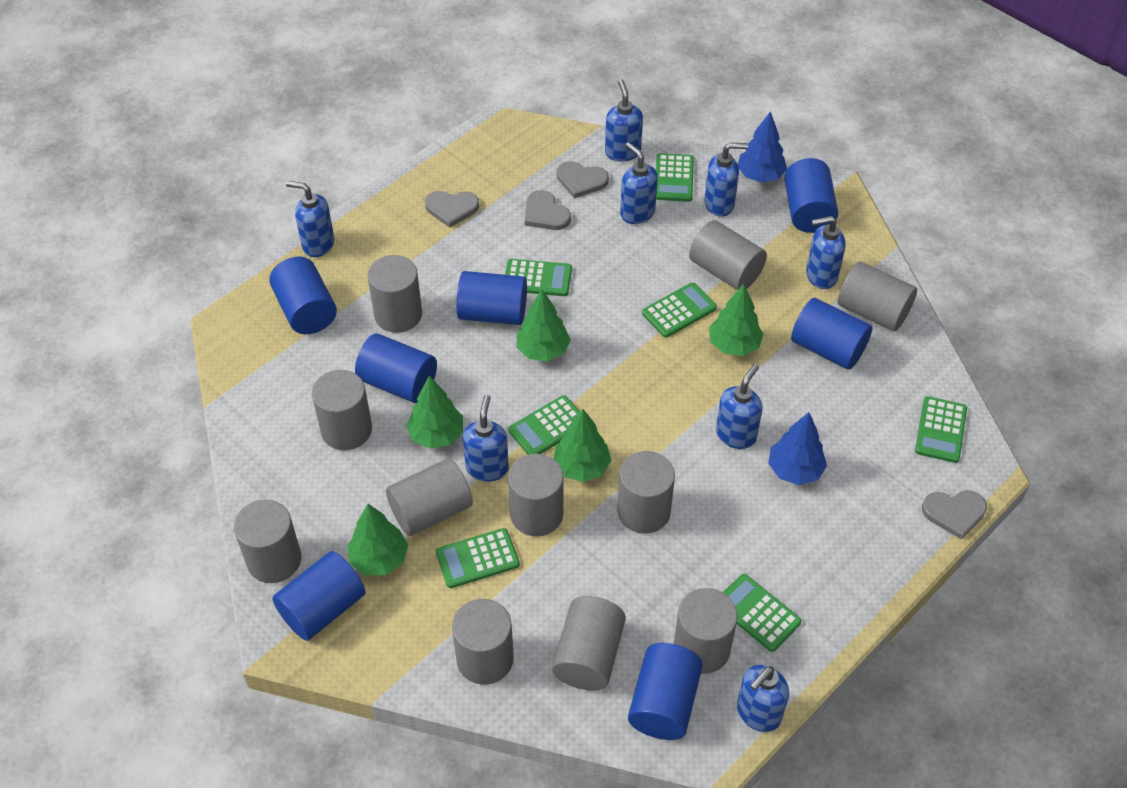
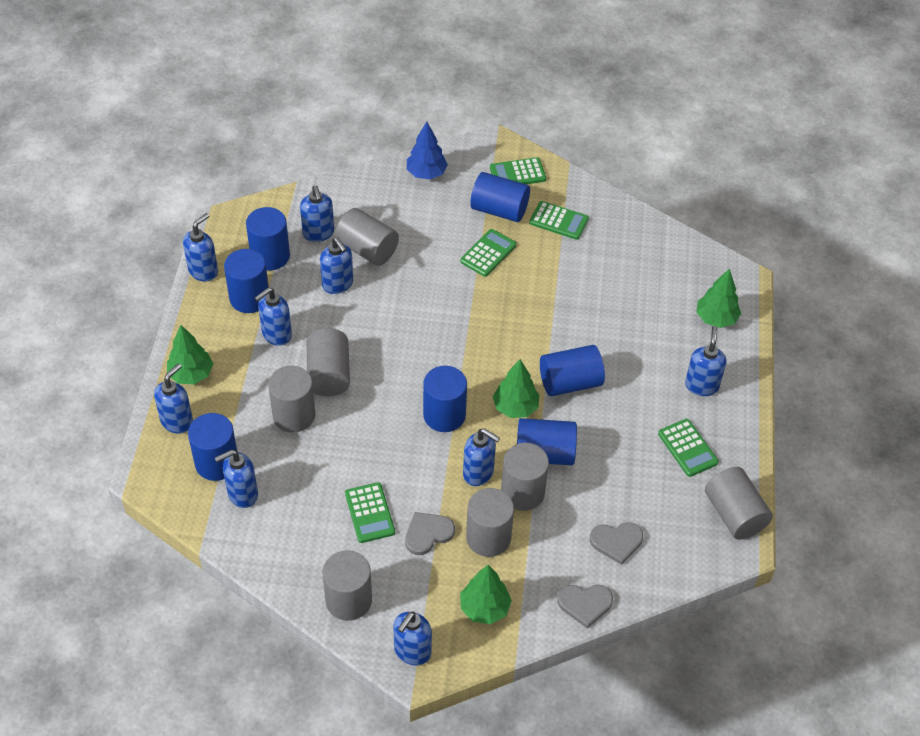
blue soap dispenser: [286,181,334,257] [463,395,509,482] [605,79,643,162] [620,142,658,224] [704,143,748,217] [716,364,763,449] [737,665,789,732] [806,216,846,289] = 8 -> [154,363,193,434] [183,213,218,281] [215,450,258,508] [255,287,292,346] [300,185,334,242] [320,237,353,294] [393,611,432,666] [463,428,500,486] [685,326,726,396] = 9
blue tree: [738,111,787,183] [768,412,827,485] = 2 -> [407,122,448,180] = 1
green calculator: [436,528,520,588] [505,259,572,296] [508,395,580,455] [642,282,717,338] [656,153,694,202] [723,574,802,652] [915,396,967,463] = 7 -> [345,482,395,543] [460,229,516,277] [490,157,546,184] [529,201,589,240] [658,419,719,477] = 5
green tree: [347,504,408,575] [406,376,463,449] [517,290,571,362] [554,409,612,482] [709,284,763,356] = 5 -> [167,325,213,384] [460,565,512,624] [493,359,539,418] [696,269,741,328] = 4
grey cylinder: [234,499,301,583] [312,370,372,450] [367,255,422,333] [386,458,473,536] [452,599,514,685] [508,454,564,536] [552,596,626,691] [617,451,675,534] [674,588,738,674] [689,220,767,290] [838,261,917,331] = 11 -> [268,366,315,432] [306,328,350,397] [323,550,372,621] [335,208,399,266] [466,488,514,557] [501,443,549,511] [705,467,773,540] = 7
grey heart: [425,191,479,228] [525,190,571,230] [557,161,609,198] [922,490,987,540] = 4 -> [405,512,455,555] [557,585,613,628] [590,522,643,565] = 3

